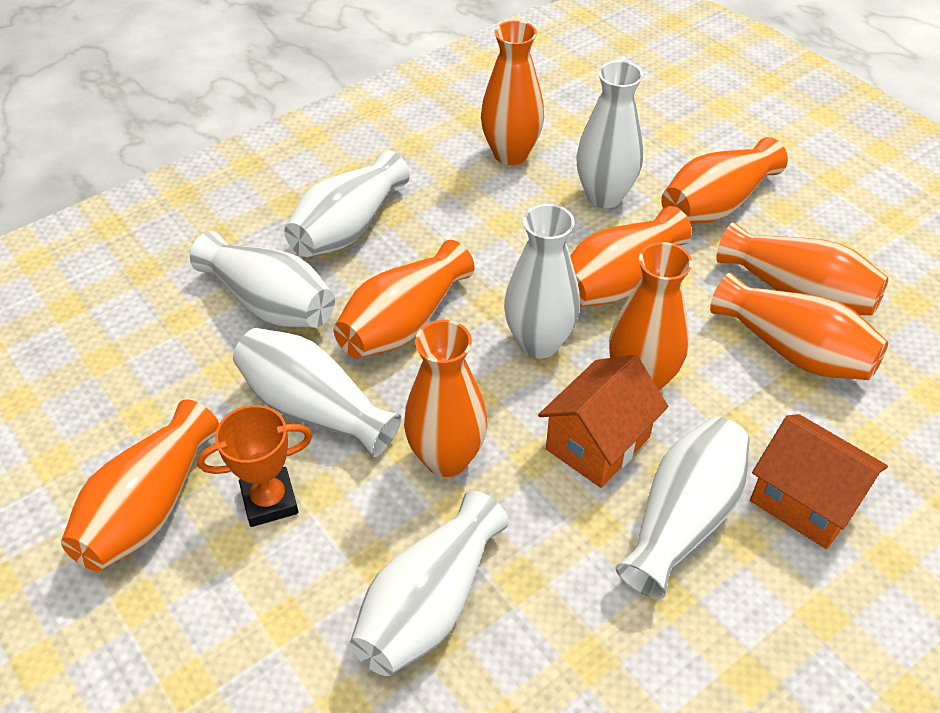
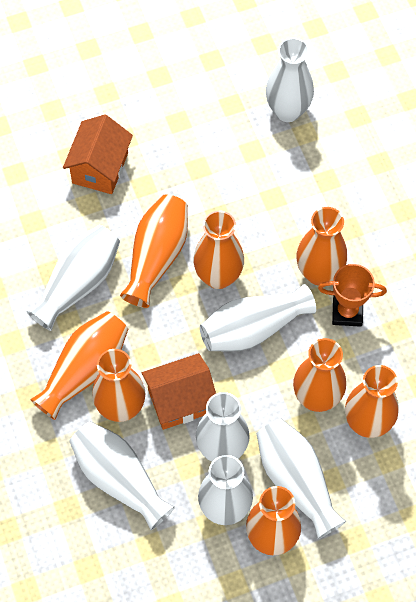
orange vase: [61,399,219,571] [334,240,475,358] [404,320,488,477] [481,20,544,165] [570,206,692,307] [609,242,693,391] [661,137,788,223] [710,273,888,380] [716,222,888,315] = 9 -> [30,311,128,420] [92,349,145,422] [120,194,188,308] [193,211,244,289] [246,486,301,555] [293,338,346,412] [297,207,347,285] [345,365,399,438] = 8

